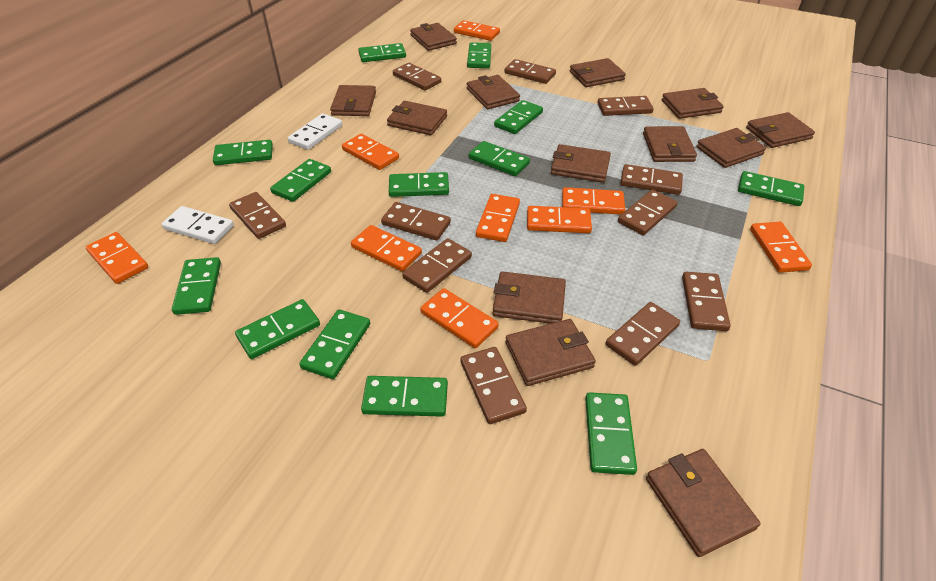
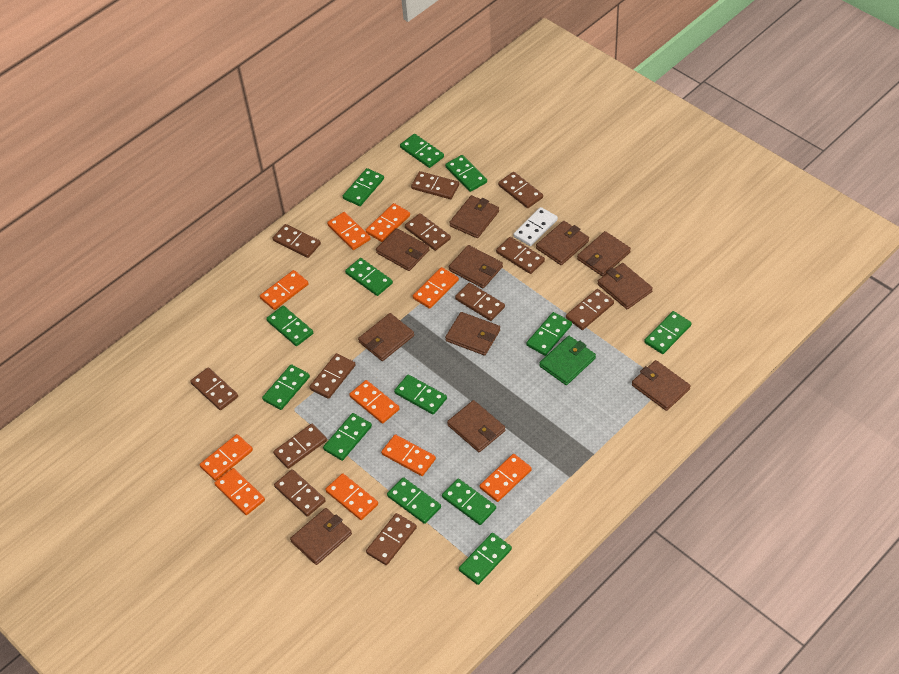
brown domino: [229,192,286,239] [381,202,451,241] [393,63,441,90] [402,238,472,293] [461,347,527,424] [504,59,556,84] [597,96,654,116] [606,302,680,366] [618,190,677,235] [620,164,683,195] [682,272,731,331] = 11 -> [190,367,238,410] [273,224,321,258] [273,424,327,469] [274,469,326,517] [309,353,356,399] [366,513,417,565] [405,213,451,251] [411,171,459,199] [455,283,505,321] [496,237,545,274] [498,172,543,208] [566,289,614,330] = 12
brown wallet: [330,85,376,116] [387,101,447,135] [410,23,457,51] [467,75,520,109] [493,271,566,324] [505,319,596,386] [551,144,611,183] [570,58,626,87] [643,126,697,162] [646,449,761,557] [662,88,724,119] [697,128,766,168] [746,112,815,148] = 13 -> [290,508,352,565] [358,313,414,361] [376,228,430,271] [445,312,500,355] [447,400,505,452] [449,195,499,238] [449,245,503,288] [536,221,589,265] [577,231,631,276] [597,263,653,309] [632,360,691,411] = 11
green wallet: none = 0 -> [539,336,596,385] = 1
orange domino: [86,232,148,284] [342,134,399,170] [351,225,422,272] [420,288,499,348] [454,20,500,41] [476,194,520,242] [527,206,592,233] [562,187,625,215] [750,222,812,273] = 9 -> [200,434,253,481] [214,468,265,515] [260,270,309,310] [325,473,378,520] [327,212,371,250] [349,380,400,424] [366,203,410,242] [381,434,436,476] [413,267,459,309] [480,454,532,502] = 10
white domino: [161,206,234,244] [288,113,342,150] = 2 -> [513,207,558,246] = 1

